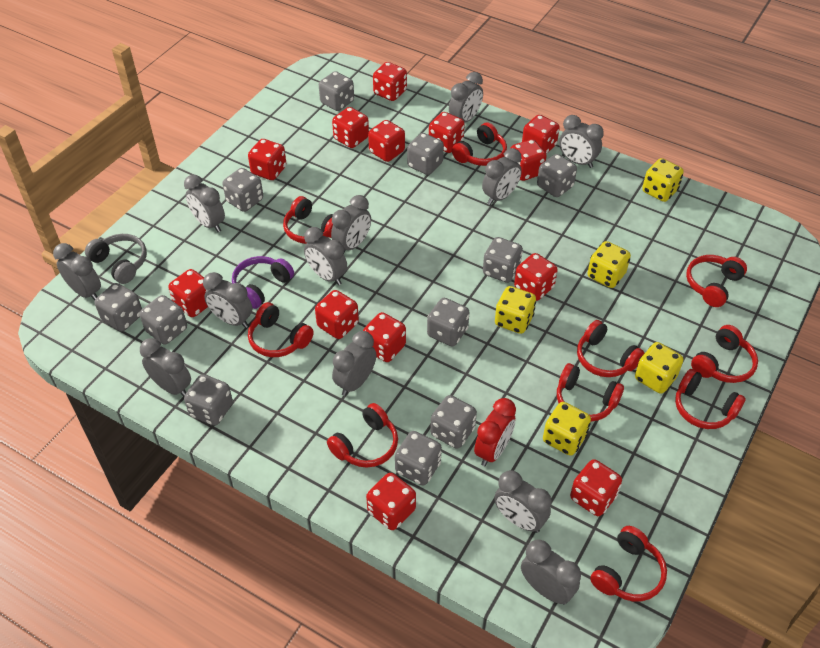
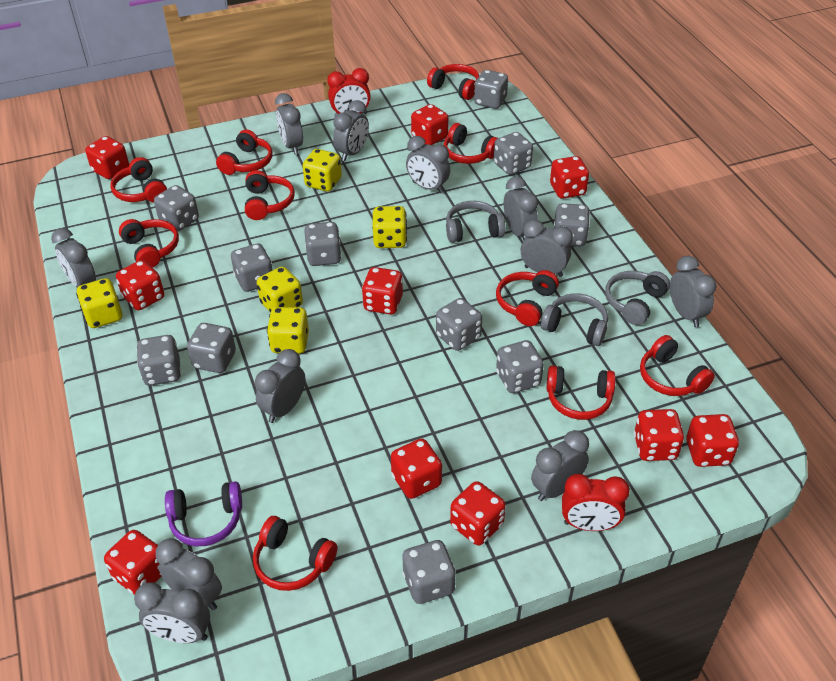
grey clock: [53,243,101,300] [140,338,191,397] [184,175,225,232] [203,272,252,328] [304,227,347,285] [331,195,371,252] [332,331,376,396] [449,72,483,123] [482,148,522,205] [494,470,552,533] [521,539,581,605] [559,115,604,168] = 12 -> [51,228,96,288] [134,582,210,643] [156,538,222,610] [255,349,305,423] [275,93,303,155] [333,100,369,161] [406,136,450,193] [504,176,538,240] [521,220,573,277] [531,430,589,501] [670,256,716,327] = 11
grey headphones: [85,234,147,284] = 1 -> [446,201,505,243] [541,293,608,346] [605,271,670,325] = 3
red clock: [474,398,516,466] = 1 -> [327,68,371,117] [562,474,630,531] = 2
red dice: [169,269,208,317] [248,139,286,180] [315,290,359,339] [332,107,369,148] [363,312,406,362] [366,473,416,530] [368,120,405,162] [373,62,407,101] [429,112,465,153] [511,139,547,181] [514,253,558,301] [522,115,560,154] [570,459,622,516] = 13 -> [85,136,129,179] [104,530,161,595] [116,260,164,310] [362,267,403,315] [391,438,442,499] [411,104,448,145] [450,481,506,545] [550,156,589,199] [634,409,684,461] [686,414,739,467] = 10

